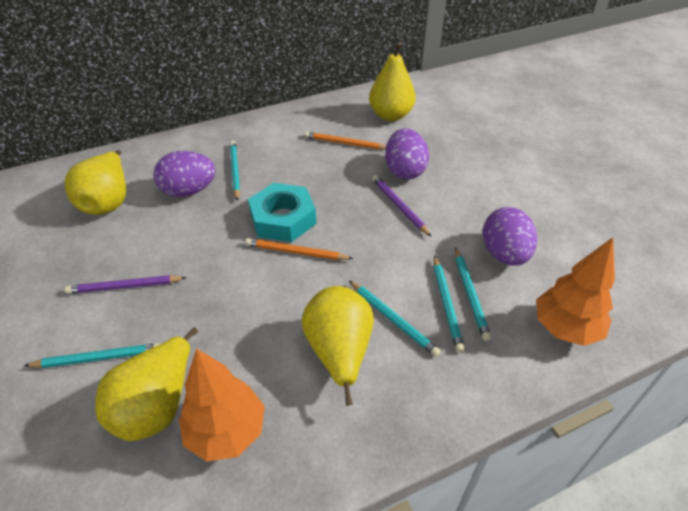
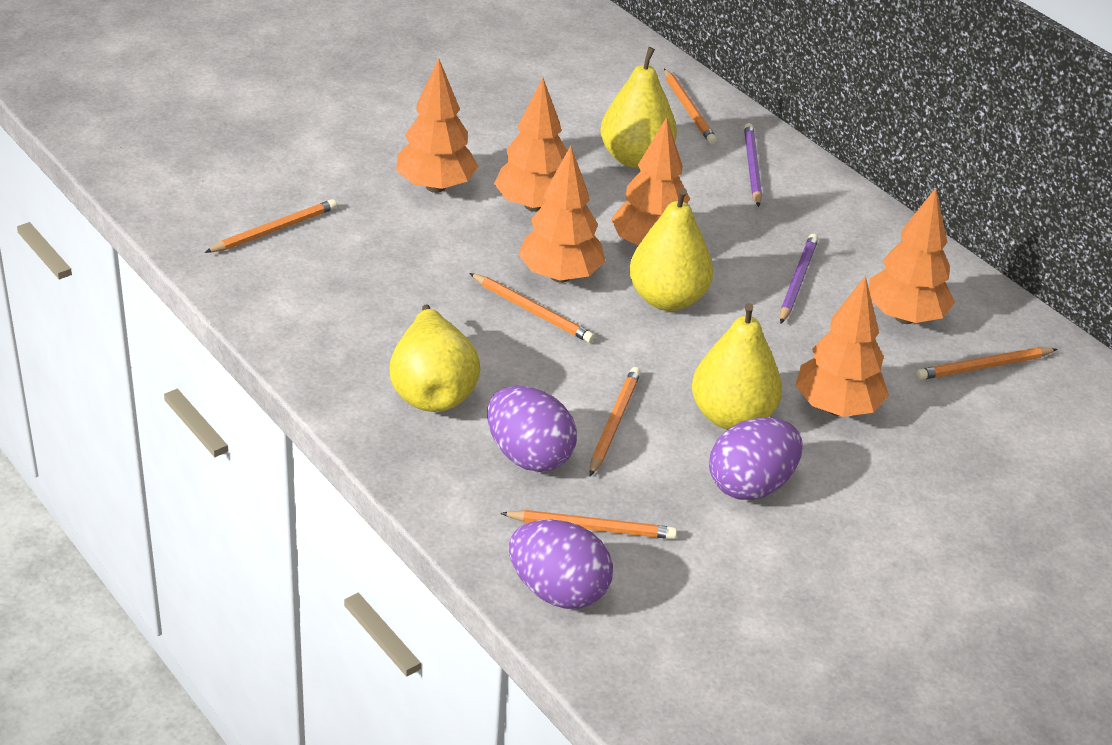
orange pencil: [245,238,353,260] [304,131,386,150] = 2 -> [205,199,337,253] [469,273,595,343] [500,510,677,539] [590,367,641,476] [664,69,717,144] [916,347,1057,380] = 6
orange tree: [179,348,265,462] [536,237,615,346] = 2 -> [396,59,478,193] [494,78,567,212] [518,146,605,283] [611,117,690,245] [795,275,889,417] [869,188,955,324] = 6
turquoise nut: [248,183,316,242] = 1 -> none = 0
turquoise pencil: [24,343,160,368] [230,140,240,201] [349,280,441,357] [434,256,465,353] [455,247,491,341] = 5 -> none = 0

